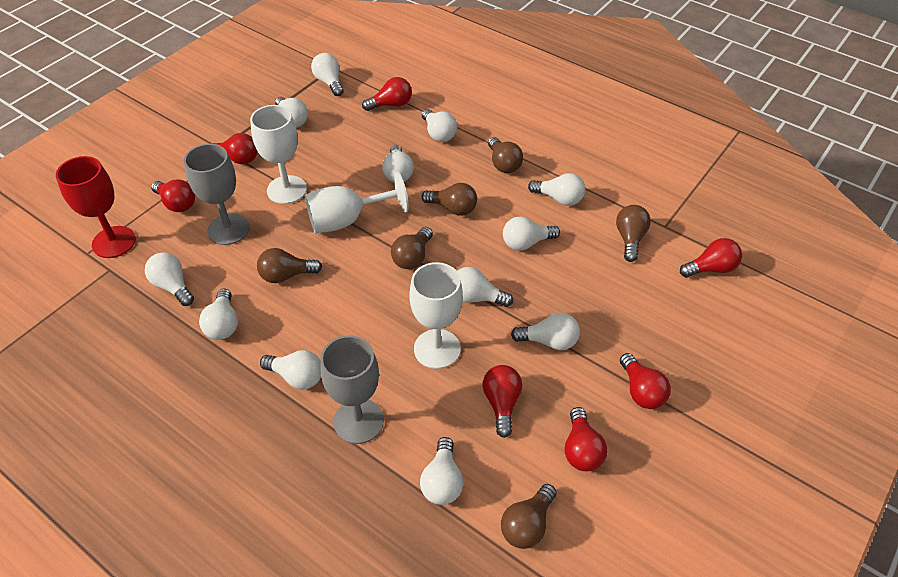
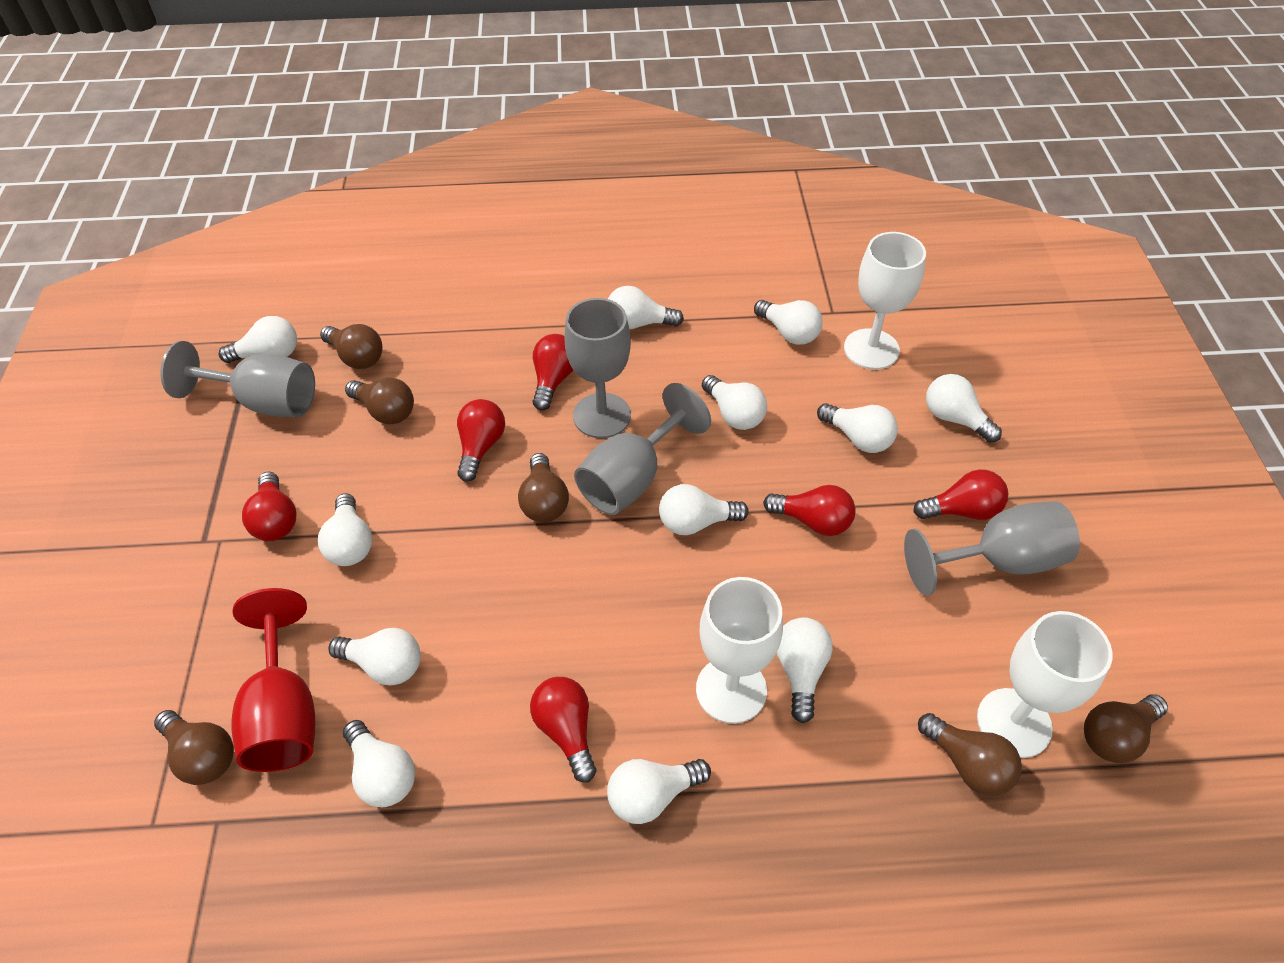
grey goblet: [184,144,250,245] [320,335,384,444] = 2 -> [161,341,315,417] [564,298,631,438] [574,383,711,515] [904,501,1080,596] = 4
red light bulb: [151,180,195,212] [210,133,258,164] [362,77,412,111] [483,365,522,438] [565,407,607,471] [620,353,671,409] [680,238,742,278] = 7 -> [242,472,296,541] [457,399,505,482] [530,677,596,782] [533,334,573,411] [763,485,856,536] [913,469,1008,520] = 6

